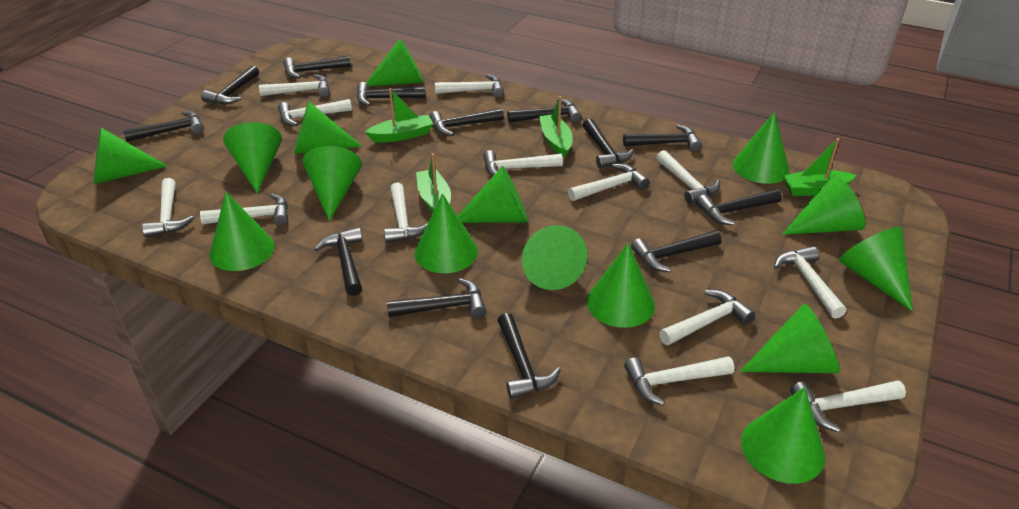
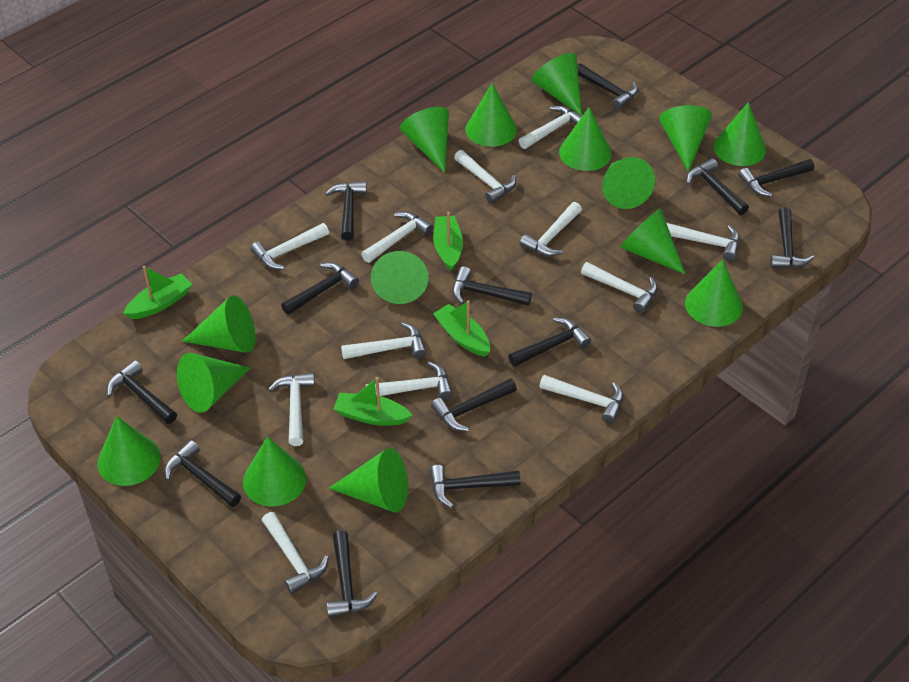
white hammer: [142,178,194,238] [200,194,288,226] [259,74,330,97] [278,99,352,126] [384,183,428,243] [435,74,504,97] [483,150,563,177] [568,164,649,201] [624,356,734,406] [656,150,720,204] [659,290,755,345] [774,246,846,319] [790,380,906,432] = 13 -> [250,223,329,270] [262,512,329,594] [268,373,315,446] [341,322,427,359] [361,211,434,263] [366,361,453,400] [454,150,516,204] [519,105,582,149] [520,202,582,256] [539,375,623,424] [581,262,658,313] [667,223,740,261] = 12

